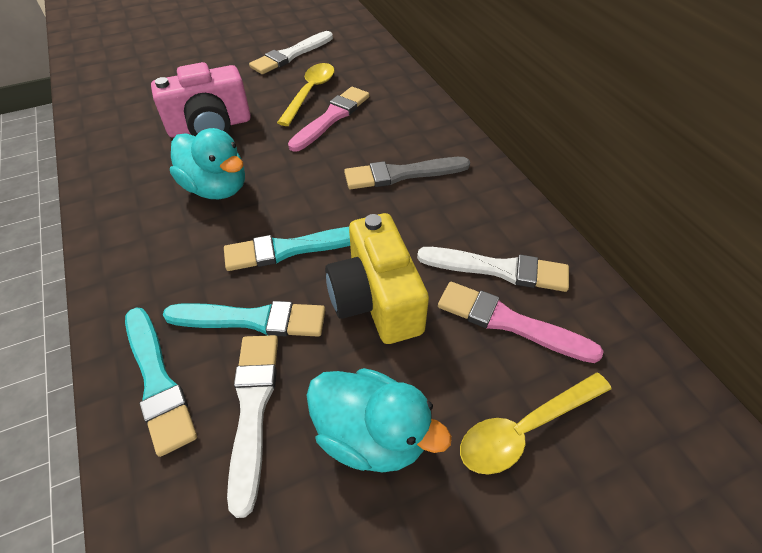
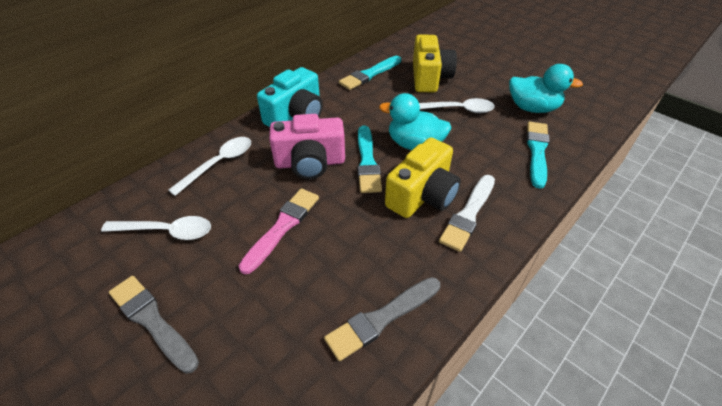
grey brush: [344,157,470,189] = 1 -> [109,276,199,374] [324,277,440,361] = 2
pink brush: [288,87,370,152] [438,282,604,363] = 2 -> [239,188,319,274] = 1
turquoise camera: none = 0 -> [257,67,323,127] = 1
white brush: [227,335,278,518] [249,31,333,74] [417,247,569,292] = 3 -> [439,175,495,252] = 1
white spoon: none = 0 -> [101,216,211,240] [168,137,251,196] [419,98,495,113] = 3
yellow camera: [325,213,429,344] = 1 -> [385,137,461,218] [413,34,457,93] = 2
yellow spoon: [277,63,335,126] [460,373,611,475] = 2 -> none = 0

